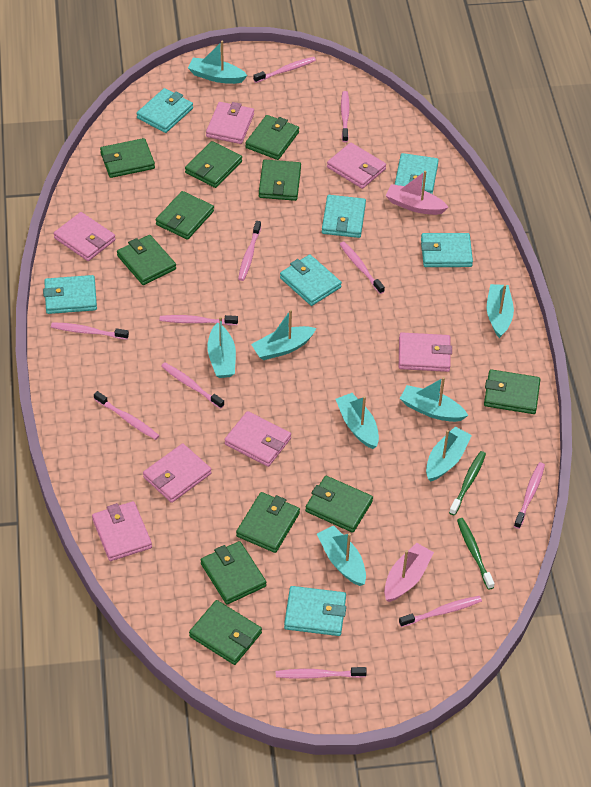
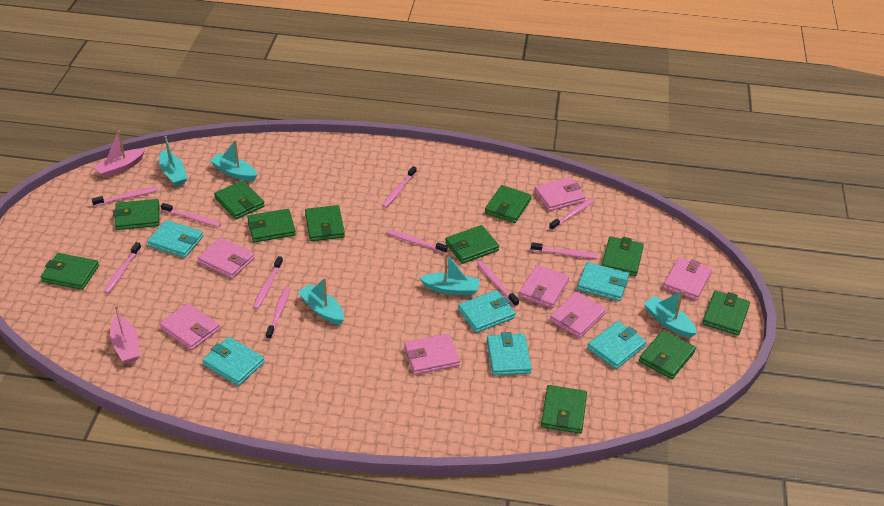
green toothbrush: [449,451,486,516] [457,518,495,590] = 2 -> none = 0
pink toothbrush: [51,322,129,340] [94,391,159,440] [160,315,238,325] [161,363,224,409] [238,221,261,281] [253,57,316,83] [276,667,367,679] [340,242,385,294] [341,91,350,142] [399,596,482,627] [514,462,545,529] = 11 -> [92,187,158,206] [103,242,141,294] [161,203,221,227] [253,256,283,309] [266,286,290,340] [382,166,417,208] [385,229,448,253] [477,261,519,307] [531,242,598,259] [549,198,594,231] = 10
turquoise boat: [188,41,248,84] [208,317,236,378] [251,310,316,360] [317,525,366,586] [336,393,379,449] [400,377,468,422] [426,427,472,482] [487,284,514,338] = 8 -> [159,136,187,187] [210,140,257,181] [298,278,344,325] [420,253,480,295] [644,291,697,338] = 5
turquoise wallet: [43,275,97,314] [137,88,193,133] [280,254,342,306] [284,586,346,636] [322,195,366,238] [395,153,439,194] [421,233,473,267] = 7 -> [147,220,203,258] [202,337,265,386] [458,290,516,333] [487,332,532,376] [577,262,629,301] [587,321,647,369] = 6

